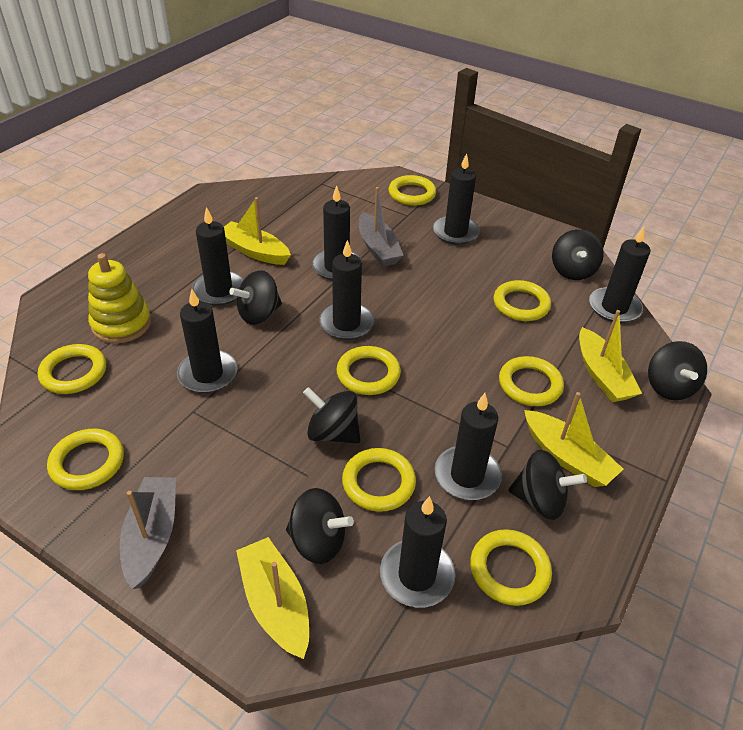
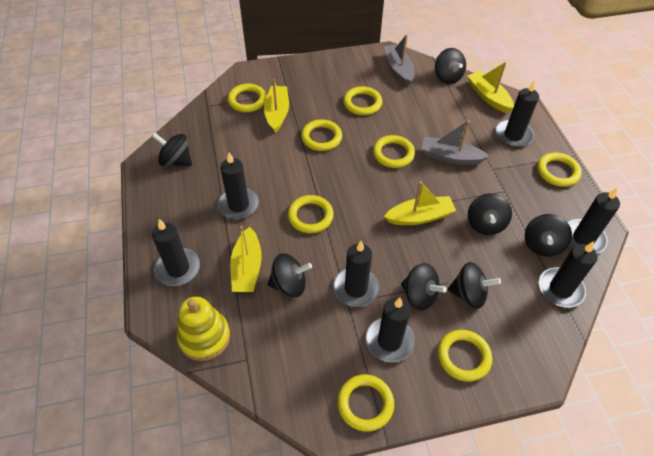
black candle: [177,289,238,393] [192,207,244,306] [312,185,362,280] [319,240,374,340] [380,496,456,608] [433,153,480,245] [434,393,502,500] [589,226,650,323] = 8 -> [152,219,200,286] [217,152,259,220] [333,241,379,307] [366,298,415,362] [496,80,539,147] [539,241,598,307] [568,188,620,253] = 7
black spinning top: [230,270,282,325] [286,488,354,564] [303,387,360,443] [508,450,587,520] [552,229,604,280] [648,341,707,400] = 6 -> [152,133,192,166] [268,253,312,297] [401,263,447,310] [435,48,466,84] [448,262,501,309] [468,193,512,235] [525,214,572,257] = 7

